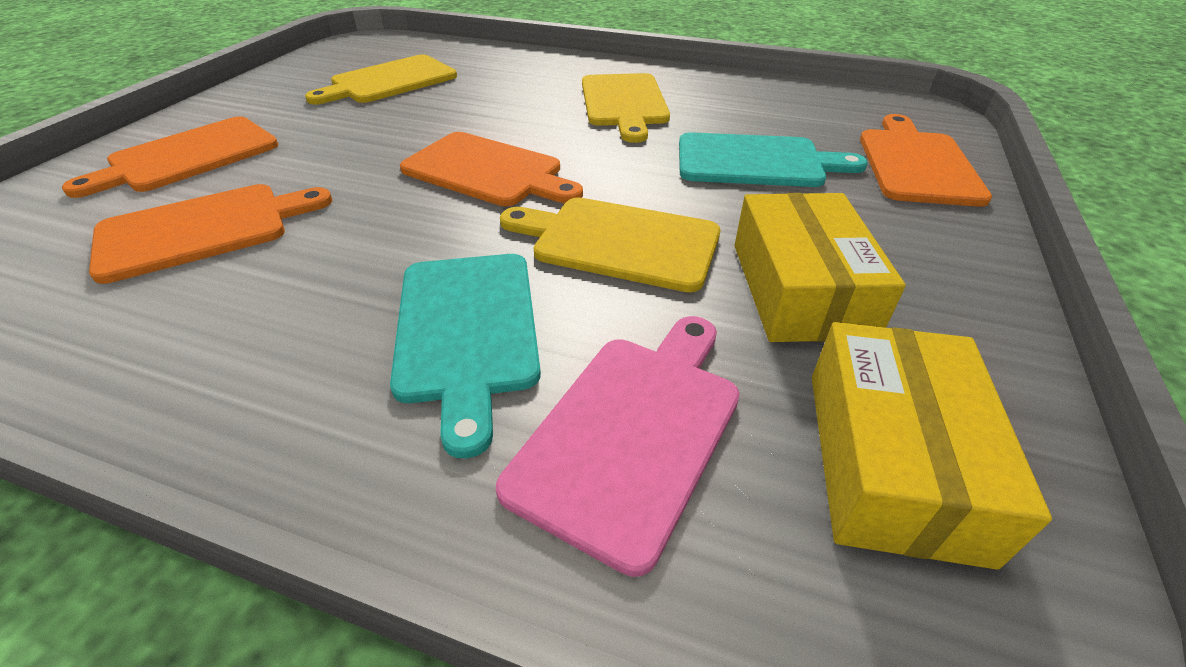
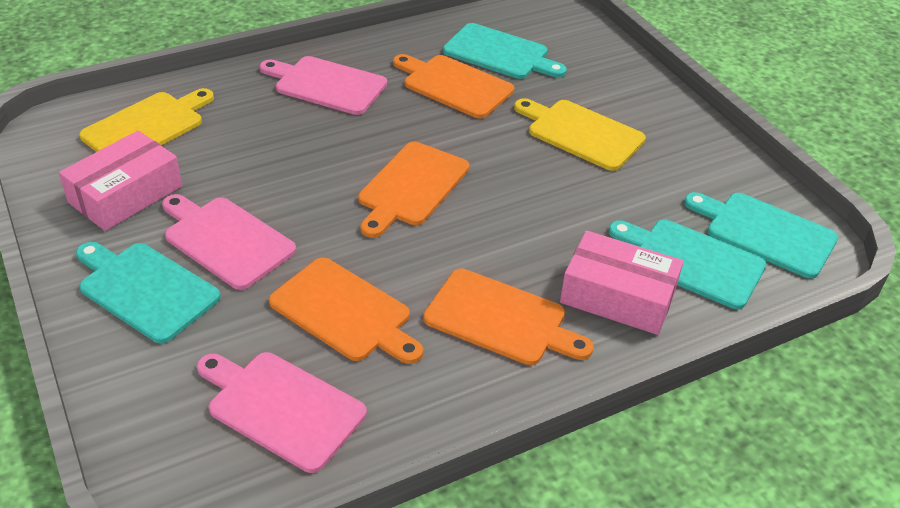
pink box: none = 0 -> [59,130,183,231] [560,231,684,335] = 2
pink cutting board: [496,316,740,577] = 1 -> [162,194,296,290] [197,352,367,473] [260,56,387,115] = 3
turquoise cutting board: [390,254,541,458] [679,132,868,187] = 2 -> [76,242,221,343] [443,23,567,79] [609,220,766,309] [684,192,838,279] = 4
yellow box: [735,193,906,342] [812,322,1052,570] = 2 -> none = 0
yellow cutting board: [305,55,457,105] [500,197,720,292] [582,73,670,143] = 3 -> [79,88,214,152] [514,98,646,171] = 2

